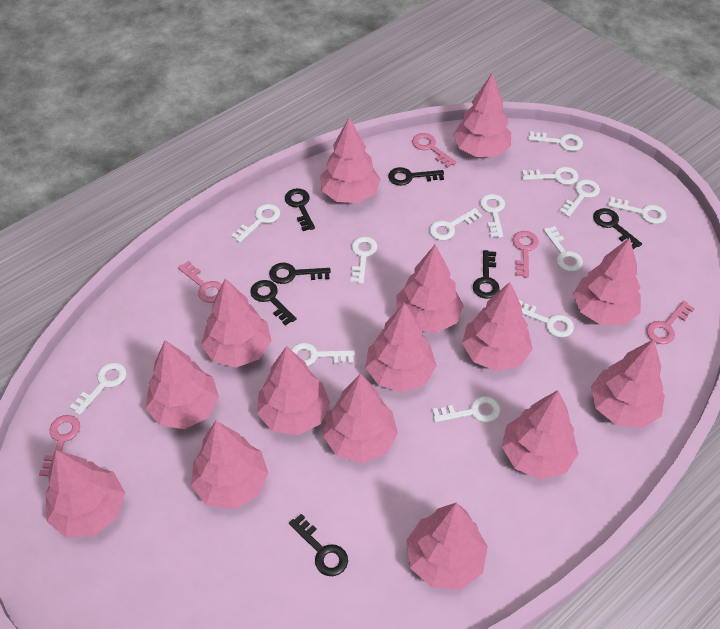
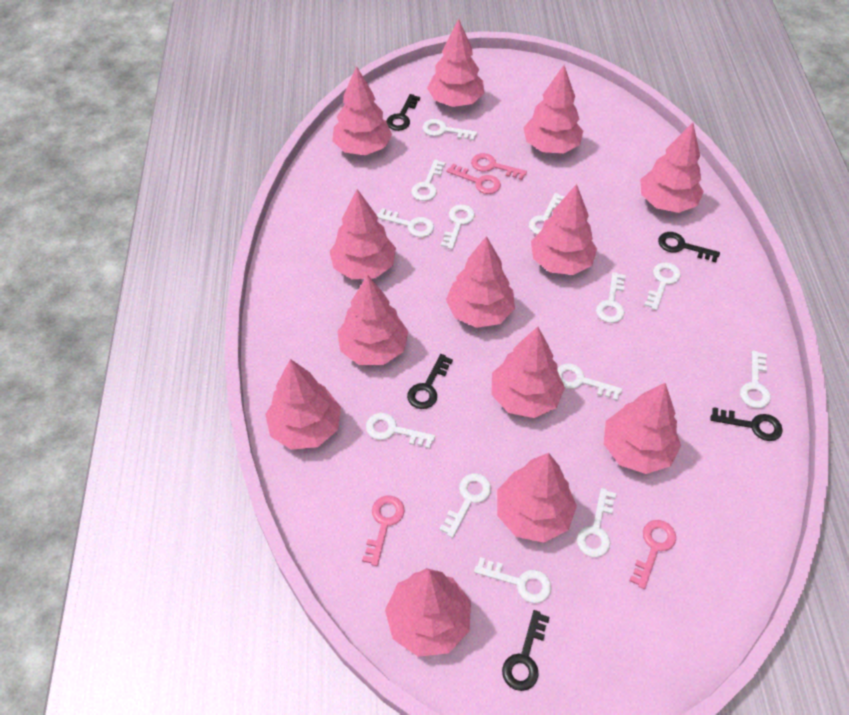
black key: [250,280,297,326] [269,263,331,284] [285,188,315,231] [289,514,348,576] [388,167,444,186] [473,250,500,299] [593,208,642,249] = 7 -> [386,94,420,131] [407,354,453,409] [502,610,550,691] [658,232,720,262] [711,407,783,441] = 5
pink key: [39,415,80,478] [178,261,222,303] [412,133,456,168] [513,231,539,278] [646,301,695,344] = 5 -> [362,495,405,566] [447,164,501,194] [471,153,527,180] [629,520,676,589] = 4
pink tree: [46,450,125,538] [145,340,219,429] [191,421,269,510] [201,278,272,368] [257,346,330,435] [320,118,381,203] [323,374,398,463] [365,303,437,392] [396,245,464,333] [406,503,488,590] [453,73,511,157] [462,282,533,371] [502,390,578,480] [573,238,641,325] [591,339,665,428] = 15 -> [265,359,341,450] [330,189,396,279] [332,66,392,155] [337,274,409,365] [385,568,471,657] [427,19,484,107] [446,236,515,328] [492,327,565,418] [497,453,577,543] [523,65,583,153] [531,184,597,275] [604,383,681,474] [640,122,704,213] = 13

